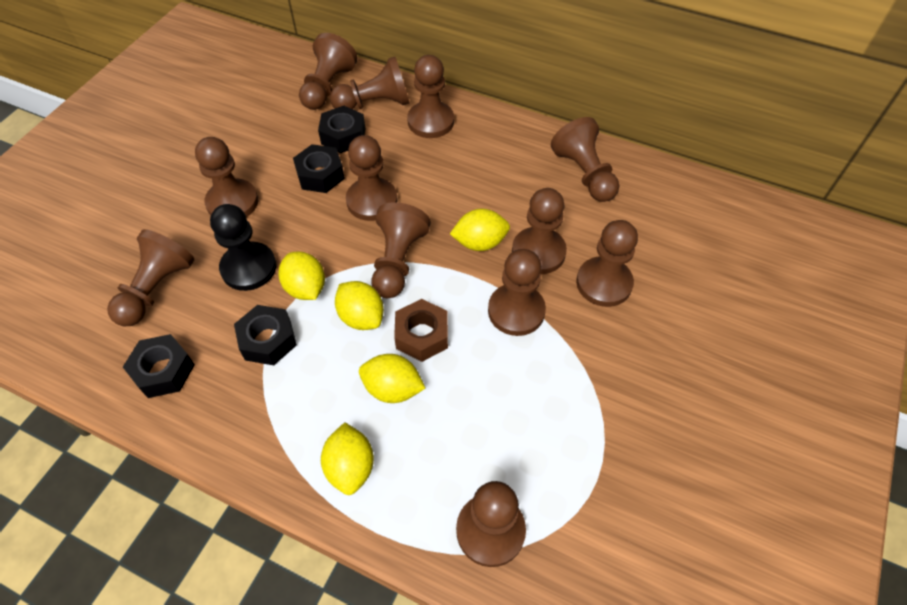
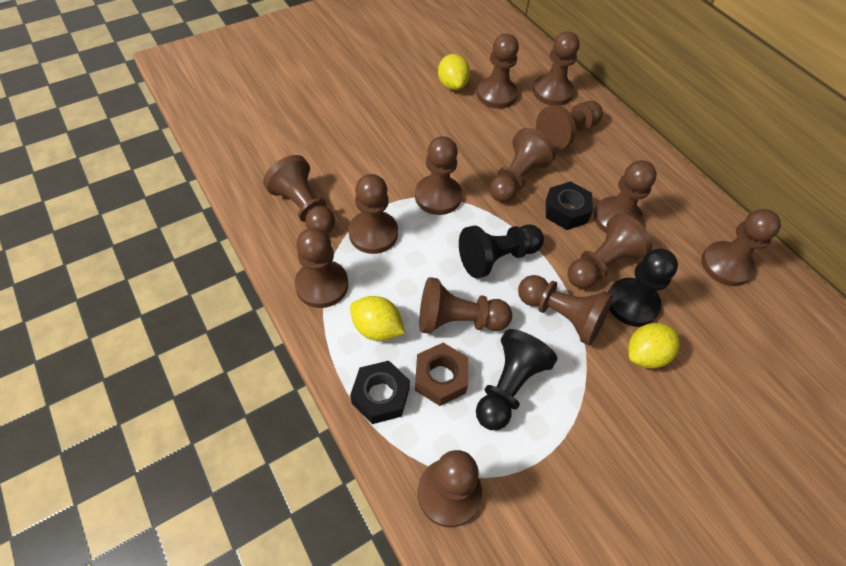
black nut: [123,334,195,398] [234,305,297,365] [293,144,345,193] [318,106,365,153] = 4 -> [350,361,410,424] [546,181,593,230] = 2
black pawn: [210,204,276,291] = 1 -> [459,224,544,278] [476,329,557,430] [608,249,678,327] = 3
brown pawn: [107,229,194,326] [195,137,258,217] [299,33,357,110] [330,57,409,109] [346,135,398,221] [371,202,431,298] [407,55,454,138] [456,481,526,567] [488,249,546,336] [512,188,567,274] [551,117,620,202] [576,220,638,307] = 12 -> [263,155,335,233] [295,228,348,308] [348,174,398,254] [415,136,462,215] [417,450,482,527] [419,277,512,334] [477,34,519,109] [490,128,556,202] [518,275,613,345] [533,31,580,106] [536,101,603,151] [567,213,652,289] [594,160,657,234] [701,209,781,286] = 14
yellow lemon: [278,251,325,300] [321,423,374,495] [335,281,384,330] [359,354,426,403] [450,209,510,251] = 5 -> [350,296,405,341] [438,54,470,90] [628,323,680,368] = 3

